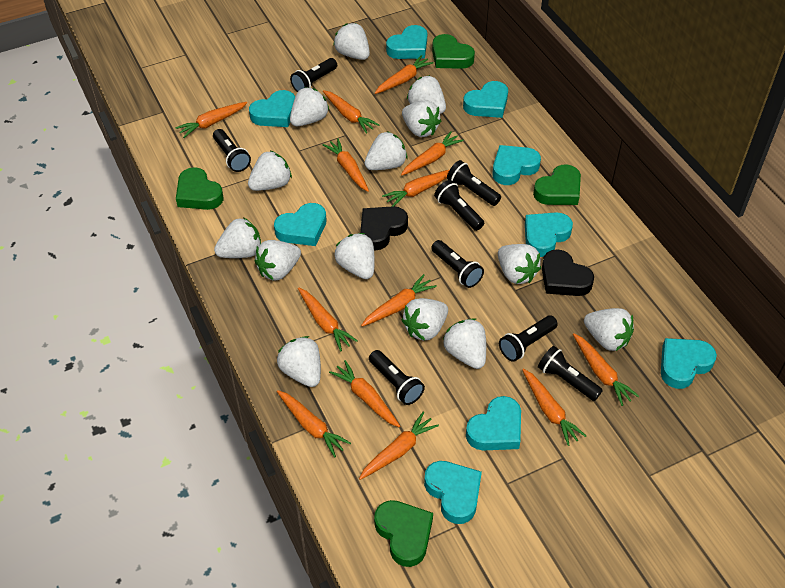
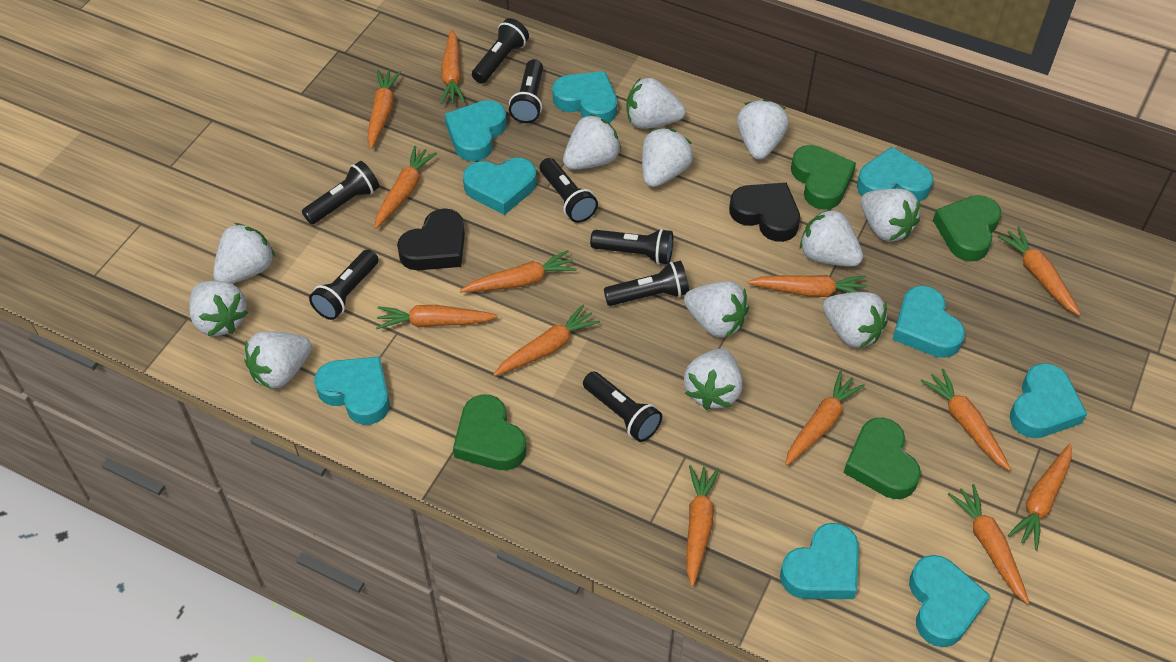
white strawberry: [214,217,261,258] [248,151,292,191] [255,240,301,281] [277,336,321,387] [290,87,329,126] [333,23,370,60] [334,233,375,279] [364,131,407,170] [401,298,448,341] [402,101,441,137] [407,75,446,114] [443,318,486,369] [498,244,541,284] [584,308,634,351] = 14 -> [189,281,248,336] [213,223,275,284] [244,331,312,389] [563,114,621,170] [626,78,686,129] [642,128,693,187] [684,281,749,338] [684,348,742,410] [737,99,789,160] [800,208,863,267] [823,292,888,348] [861,189,920,242] = 12

